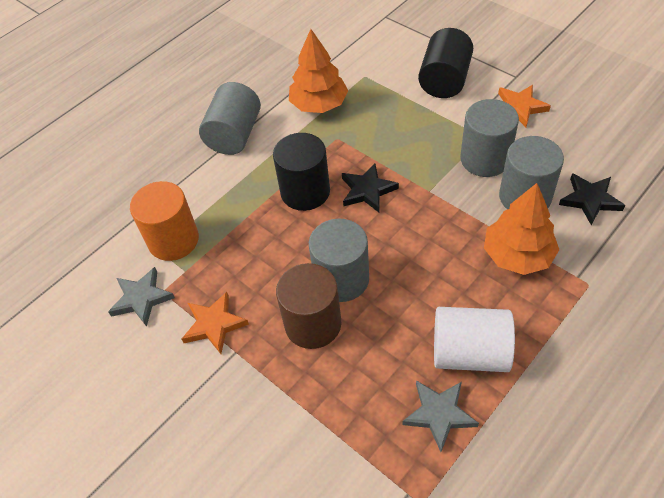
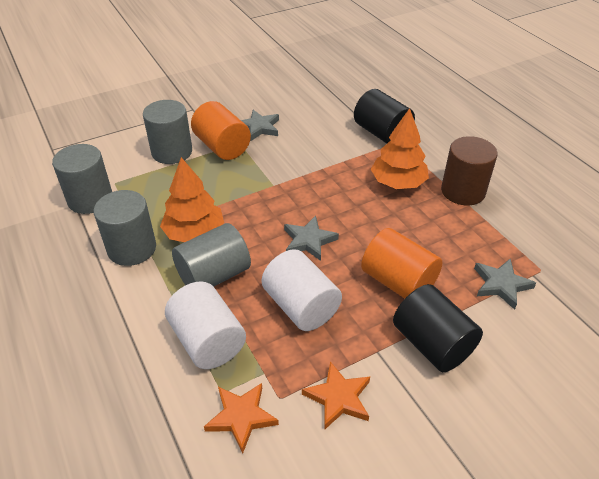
black star: [342,163,399,212] [559,173,625,225] = 2 -> none = 0
grey star: [108,267,175,327] [402,381,479,452] = 2 -> [241,110,279,141] [284,216,339,261] [474,259,536,310] = 3
orange cylinder: [130,181,199,261] = 1 -> [191,101,251,160] [361,228,442,299] = 2
white cylinder: [434,307,515,372] = 1 -> [165,281,246,369] [262,249,342,331] = 2

